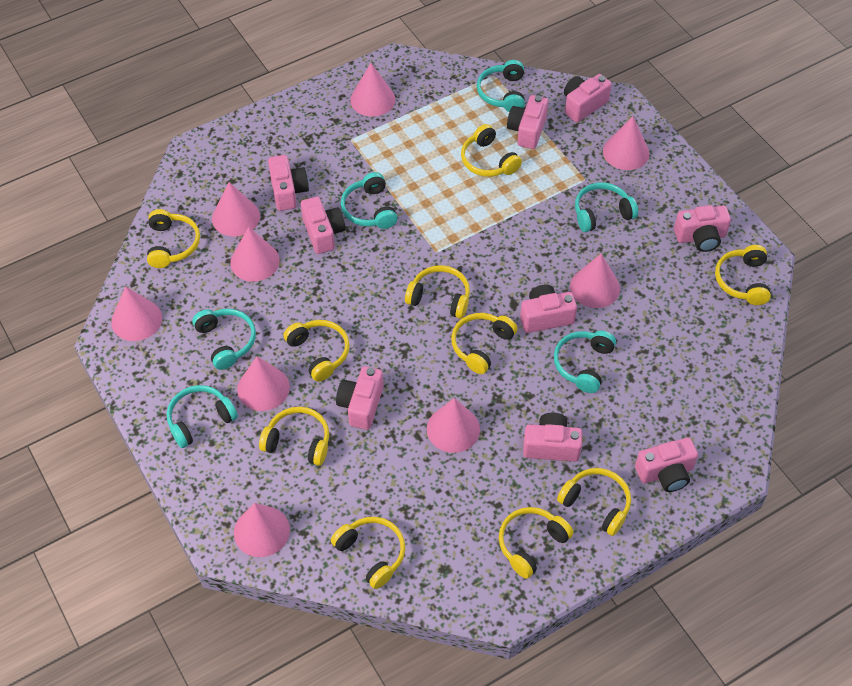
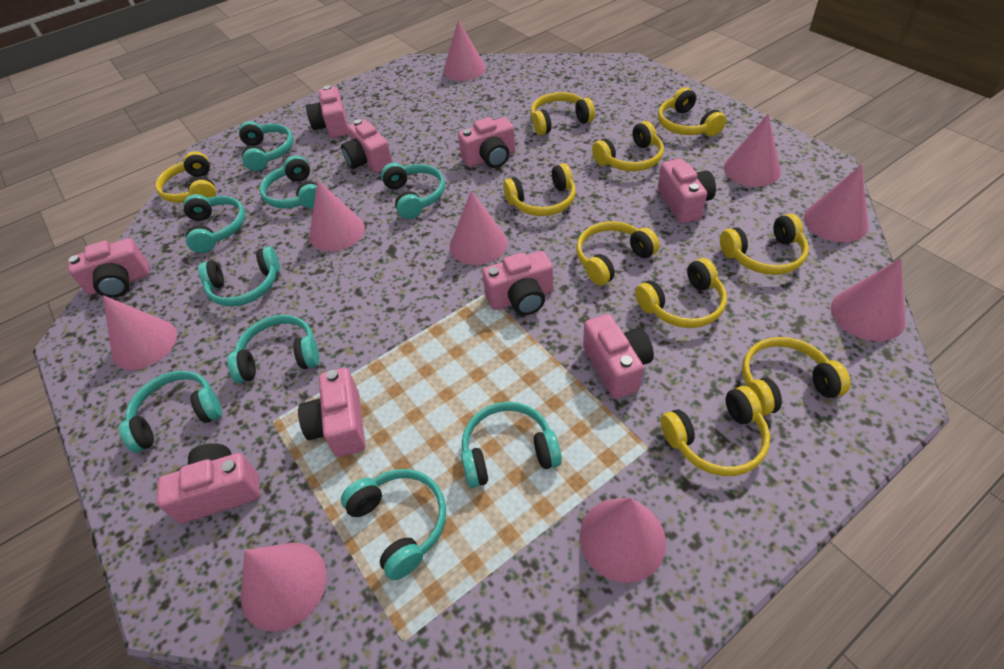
turquoise headphones: [167,385,238,448] [192,309,256,370] [341,172,398,229] [477,60,525,112] [554,331,616,393] [575,182,638,232] = 6 -> [119,371,222,453] [183,194,245,253] [198,246,280,307] [228,315,319,383] [239,121,293,171] [260,155,317,208] [341,469,446,580] [381,163,445,219] [461,402,562,488] = 9

